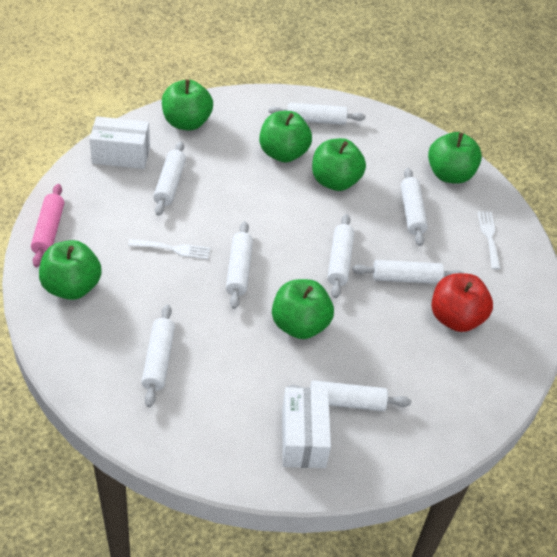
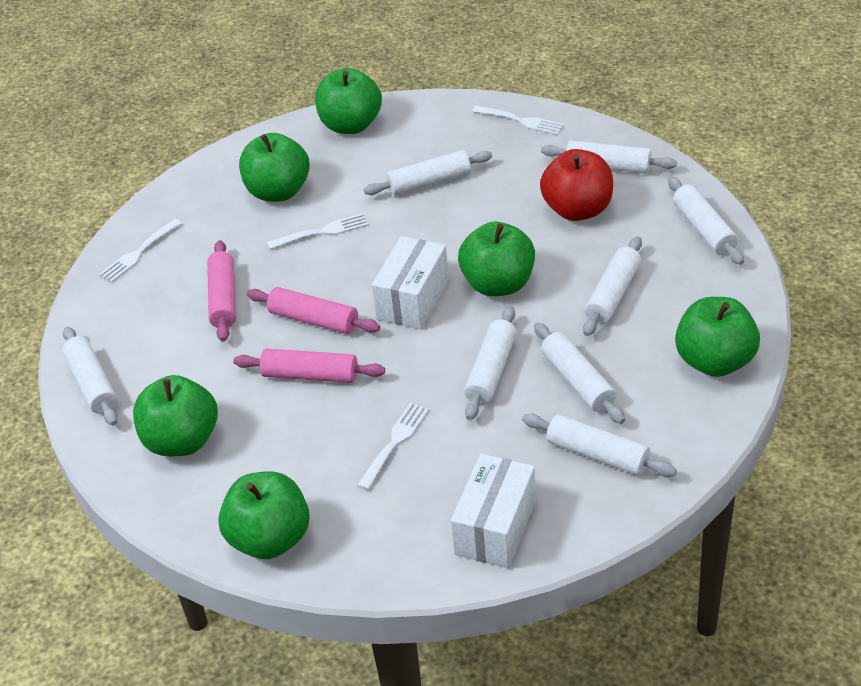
pink rolling pin: [31,184,64,267] = 1 -> [207,240,236,342] [233,349,385,383] [247,287,380,334] = 3
white fork: [128,239,210,259] [478,211,500,270] = 2 -> [99,219,182,282] [267,213,368,249] [357,403,429,490] [472,106,564,135] = 4

